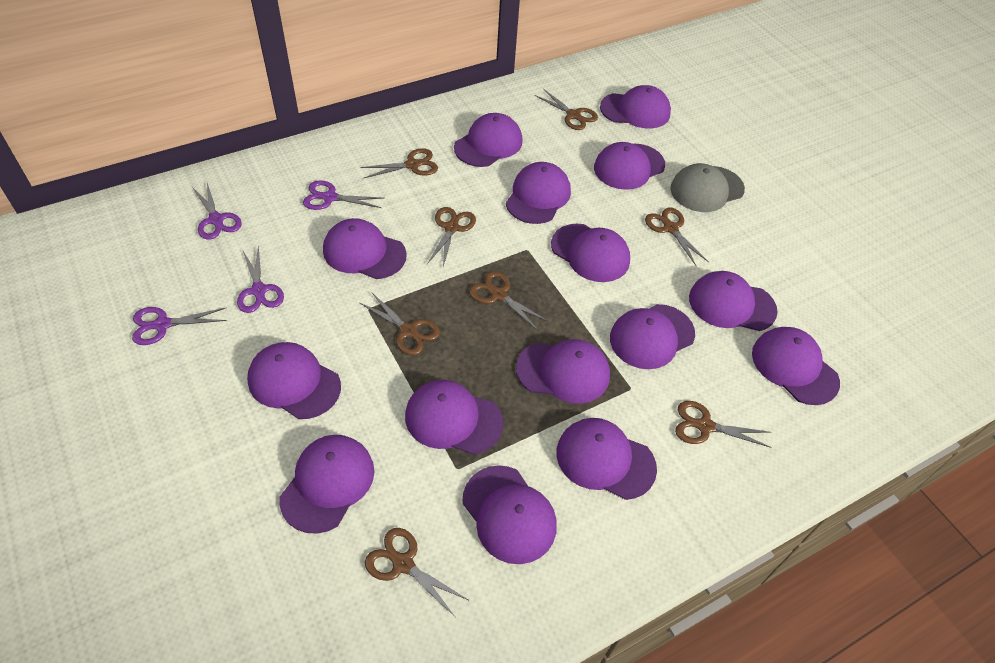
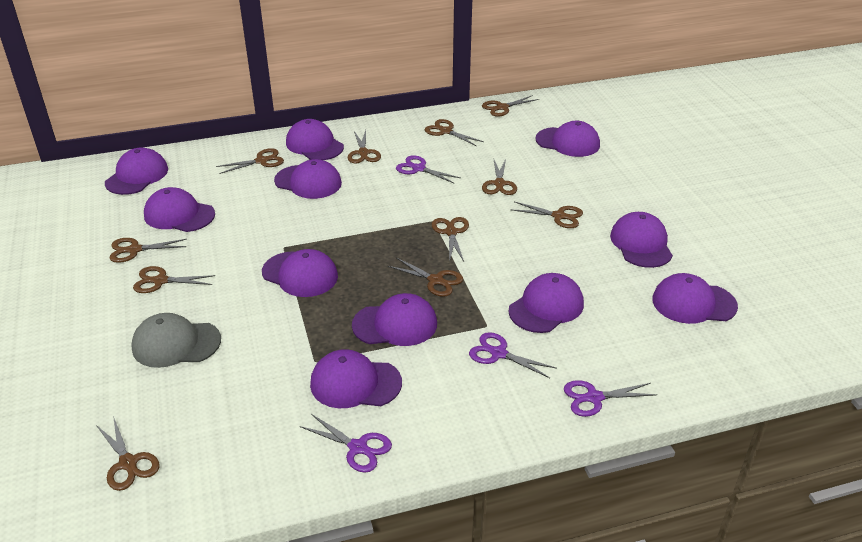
brown scissors: [360,148,438,178] [360,293,440,355] [365,528,468,618] [427,207,476,267] [469,271,549,331] [534,89,598,130] [645,208,709,266] [675,401,772,448] = 8 -> [96,416,159,491] [110,238,187,263] [133,266,215,293] [216,148,284,174] [347,130,381,163] [387,258,463,297] [424,119,484,146] [432,217,469,262] [482,95,539,117] [482,159,517,195] [510,201,583,228] = 11
purple cap: [247,342,341,419] [279,435,374,534] [323,218,407,279] [405,380,504,455] [454,113,523,167] [462,465,557,564] [506,162,571,224] [516,339,610,404] [551,224,630,282] [557,418,657,500] [594,142,665,190] [600,85,671,128] [610,304,695,369] [689,271,778,331] [752,327,840,405] = 15 -> [105,148,168,195] [144,187,215,232] [262,249,338,297] [274,159,342,199] [286,119,344,160] [310,349,402,408] [352,293,437,346] [508,273,584,333] [535,121,600,157] [610,212,673,268] [652,273,738,324] = 11

